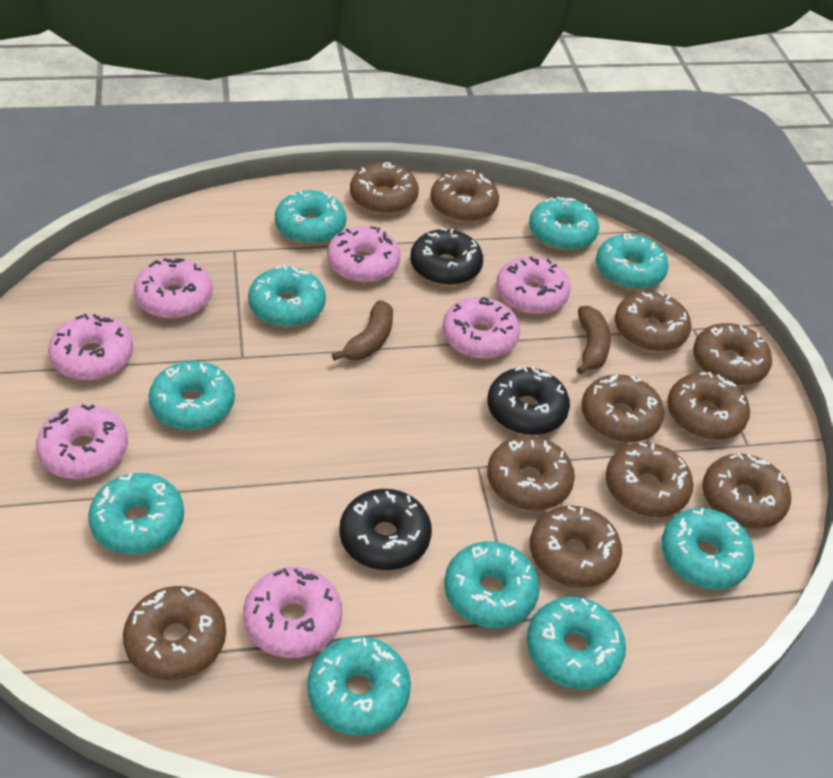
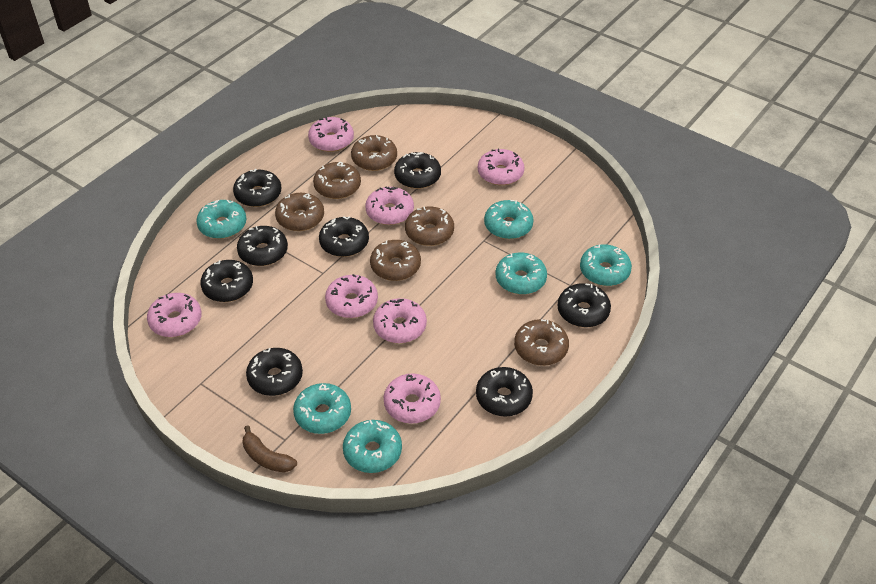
black donut: [339,489,432,570] [410,228,483,286] [487,366,570,435] = 3 -> [200,260,253,302] [233,169,281,207] [237,226,288,266] [246,348,303,396] [319,216,369,257] [394,152,441,189] [476,367,533,417] [557,283,611,327] = 8
brown banana: [332,300,393,361] [577,306,611,375] = 2 -> [243,425,297,473] = 1
brown donut: [123,586,226,680] [350,162,419,214] [430,170,499,222] [487,436,575,511] [530,505,622,588] [581,374,664,443] [606,442,694,517] [615,291,692,352] [667,372,750,440] [693,323,772,386] [702,453,791,529] = 11 -> [275,193,324,231] [313,162,361,199] [351,135,397,171] [370,240,421,281] [405,206,454,246] [514,319,569,366] = 6
turquoise donut: [88,473,184,554] [149,361,235,431] [248,265,326,327] [275,190,346,245] [307,636,411,736] [444,541,540,628] [527,597,626,689] [529,196,599,251] [596,233,669,290] [661,508,754,589] = 10 -> [196,200,246,239] [293,383,351,434] [343,420,402,473] [484,200,533,239] [496,253,547,295] [580,244,632,286] = 6

